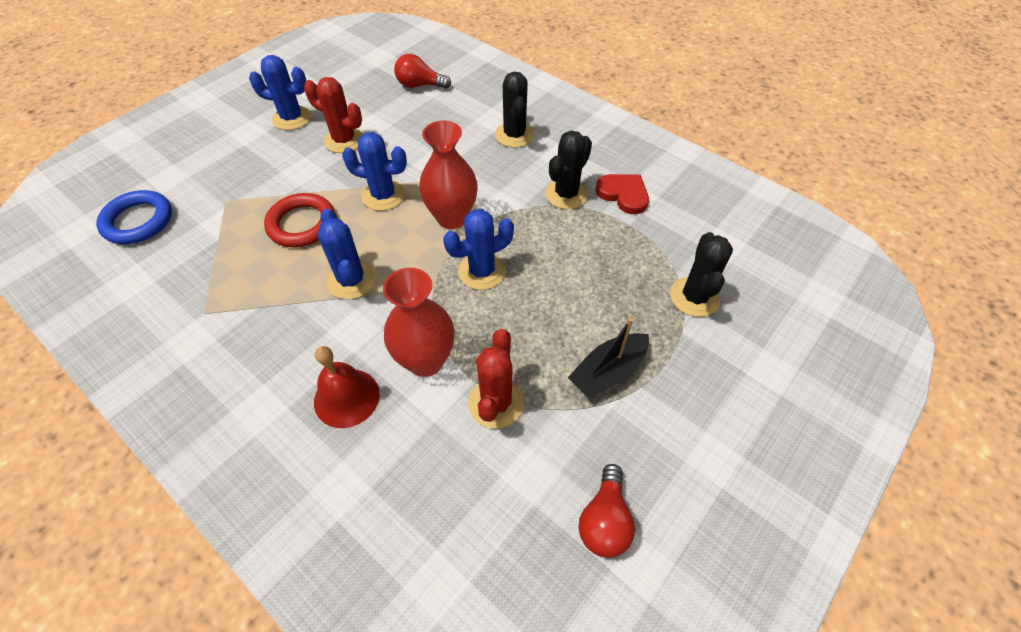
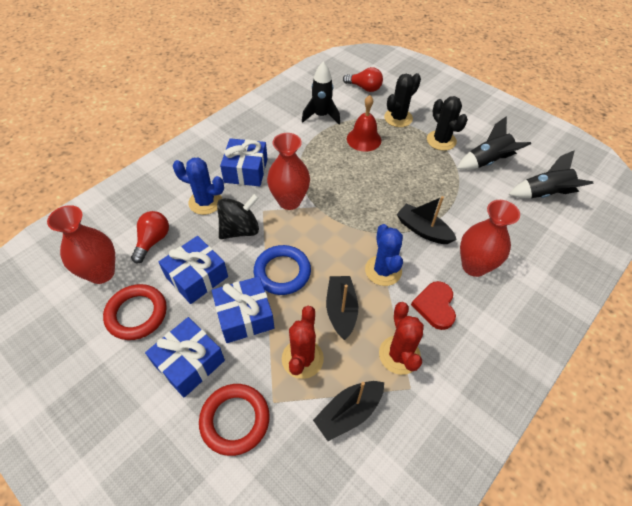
black boat: [568,318,649,399] = 1 -> [313,381,384,441] [326,276,358,340] [396,196,457,244] = 3
black cactus: [495,72,535,148] [545,131,592,209] [670,232,733,317] = 3 -> [384,73,421,127] [427,96,468,151] = 2
black rocket: none = 0 -> [302,62,340,125] [457,116,531,170] [509,150,593,198] = 3
black spinning top: none = 0 -> [217,193,259,239] = 1
blue cactus: [249,55,311,130] [318,209,376,299] [342,132,407,211] [443,209,514,290] = 4 -> [173,157,224,215] [365,224,403,286] = 2
blue gift: none = 0 -> [145,317,225,398] [159,236,228,304] [212,276,274,343] [220,138,268,186] = 4
red ring: [264,193,335,247] = 1 -> [103,284,167,340] [199,384,270,456] = 2
red vase: [383,268,455,377] [419,121,478,229] = 2 -> [47,205,115,284] [267,133,310,210] [460,200,520,277] = 3

